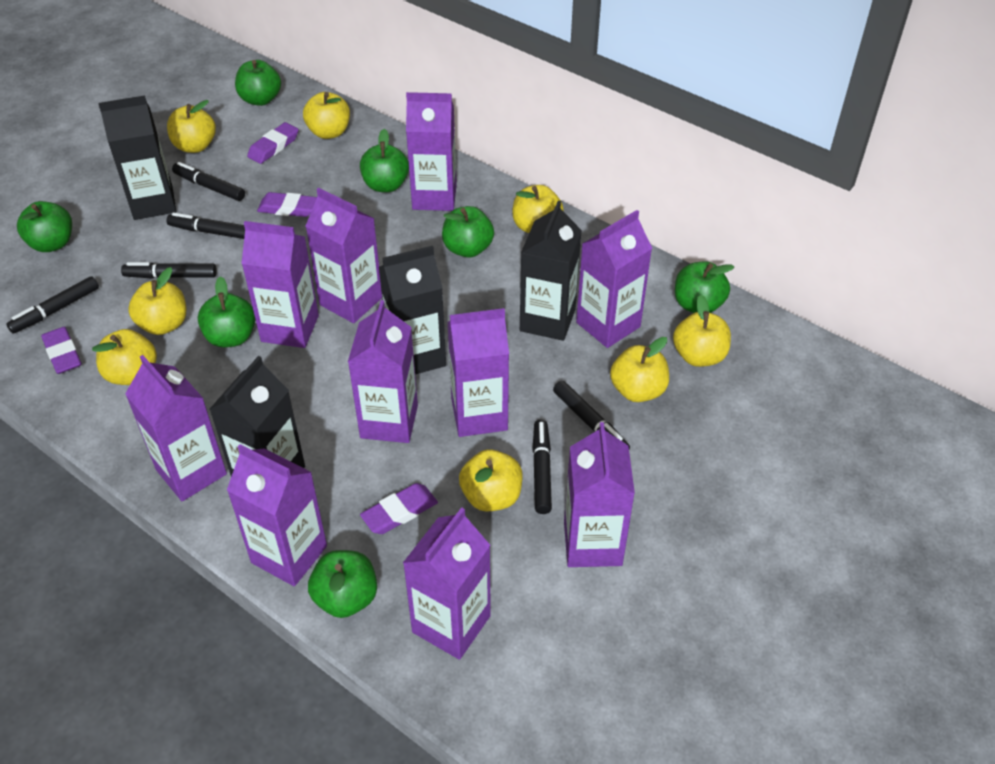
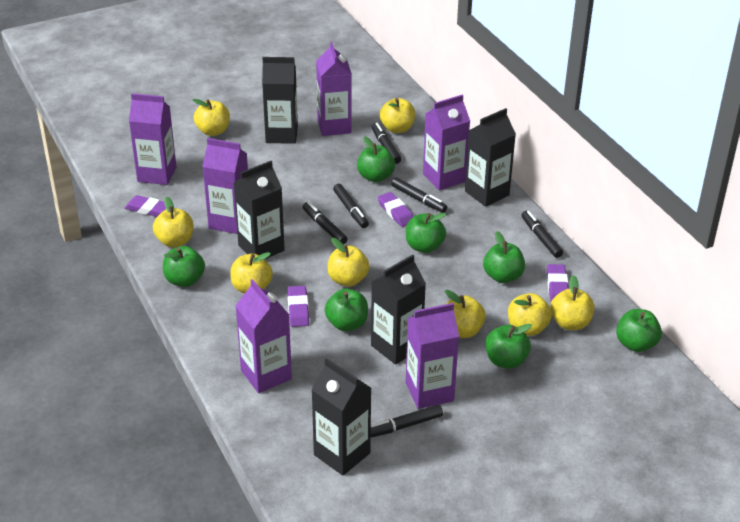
black carton: [98,95,176,220] [210,356,305,476] [379,246,446,374] [520,201,582,341] = 4 -> [234,161,285,259] [262,57,298,144] [311,358,371,476] [371,254,426,365] [465,108,516,207] = 5
purple carton: [125,355,227,501] [227,444,327,586] [241,221,319,348] [306,188,382,323] [348,300,418,443] [403,507,491,660] [406,92,457,211] [448,308,509,437] [564,422,635,567] [576,210,652,348] = 10 -> [129,93,176,185] [202,138,248,234] [236,279,292,393] [316,42,352,136] [406,303,459,409] [423,95,470,190] = 6

